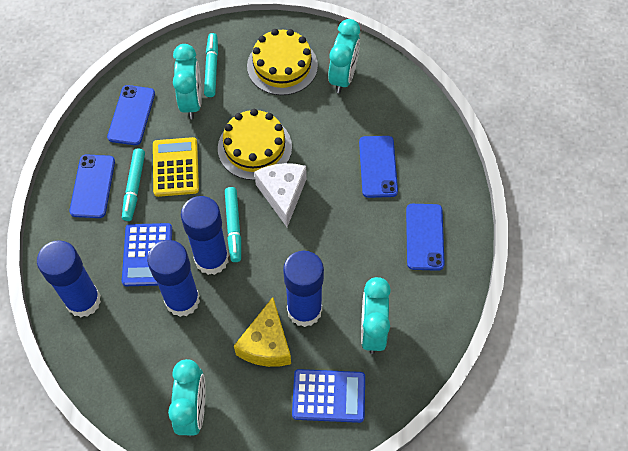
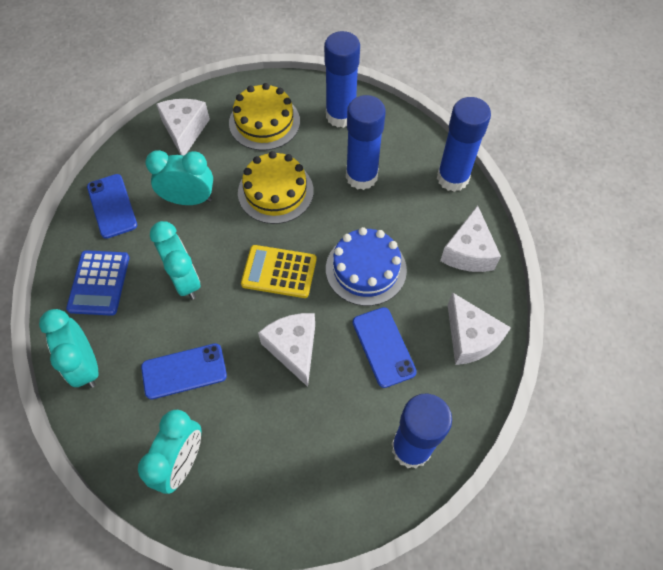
blue cake: none = 0 -> [326,227,407,306] = 1
blue calculator: [122,223,172,286] [292,369,365,423] = 2 -> [66,250,129,316] = 1
blue phone: [69,154,115,218] [107,85,155,145] [359,136,398,198] [406,204,445,271] = 4 -> [87,174,137,239] [141,343,227,399] [353,307,417,388] = 3
turquoise marker: [122,148,145,221] [204,33,218,97] [225,187,241,262] = 3 -> none = 0
white cheese: [254,163,307,227] = 1 -> [156,99,210,155] [258,313,315,387] [440,205,501,272] [448,292,511,365] = 4
yellow cheese: [234,297,291,367] = 1 -> none = 0

